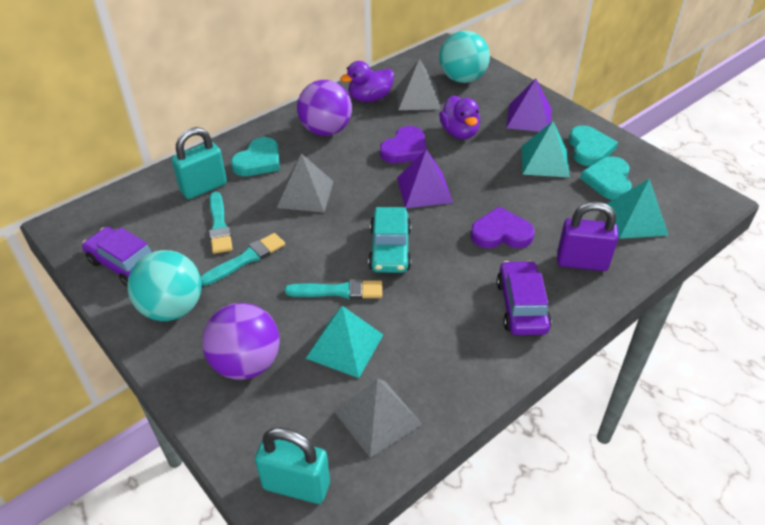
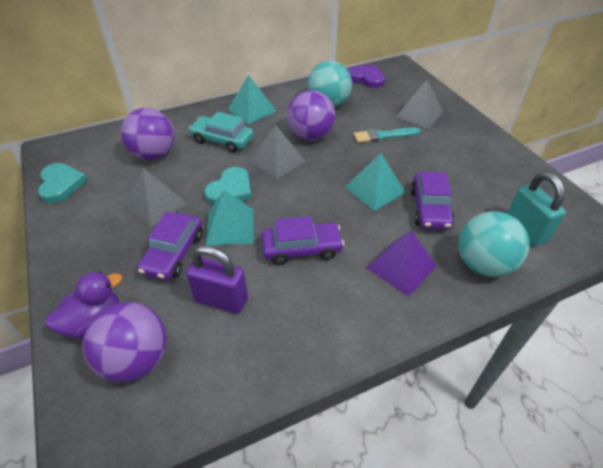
purple ball: [202,303,280,380] [297,80,352,136] = 2 -> [83,302,167,382] [121,108,175,160] [287,90,335,140] = 3
purple car: [82,227,152,287] [497,260,552,335] = 2 -> [137,212,203,280] [262,216,344,265] [410,172,455,230] = 3
purple duck: [340,61,394,102] [439,96,480,139] = 2 -> [45,271,122,339] = 1
purple heart: [380,126,427,163] [471,207,535,248] = 2 -> [348,65,385,88] = 1
purple pyramid: [397,149,453,208] [506,79,552,132] = 2 -> [367,231,437,297] = 1
turquoise brush: [201,233,285,286] [209,192,233,254] [285,279,382,299] = 3 -> [354,127,421,143] = 1
turquoise heart: [231,137,280,176] [569,125,618,166] [580,156,632,200] = 3 -> [38,163,87,203] [205,167,251,205] = 2
turquoise padlock: [172,127,227,199] [255,427,330,504] = 2 -> [507,172,566,246] = 1

